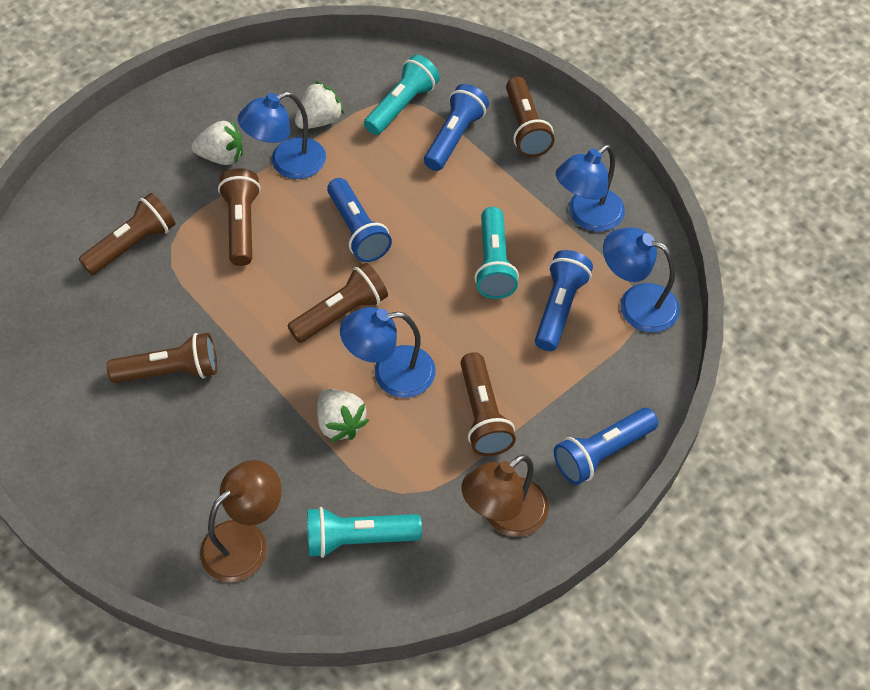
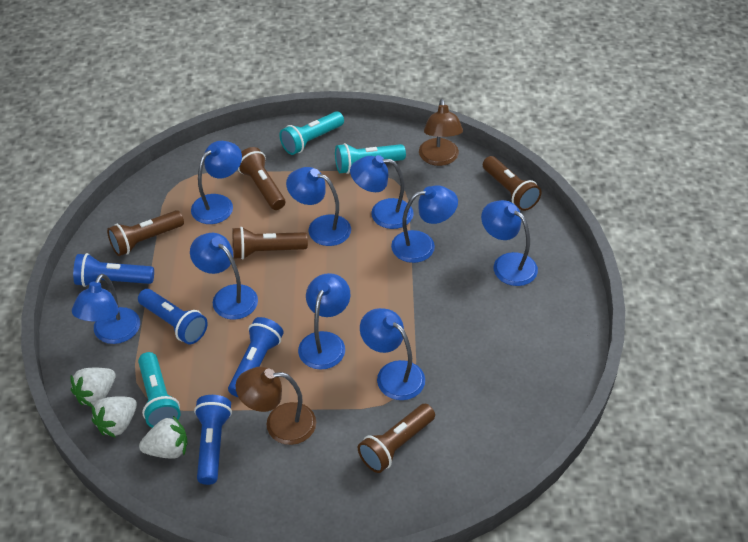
blue lamp: [238,91,326,179] [340,307,436,398] [556,145,625,232] [603,227,680,332] = 4 -> [72,274,140,344] [190,233,258,320] [191,141,242,224] [286,167,351,246] [298,273,351,370] [350,155,414,229] [360,308,425,400] [391,185,458,263] [481,200,538,286] = 9
brown flashlight: [79,193,176,275] [107,333,217,383] [218,168,261,266] [288,262,388,343] [460,352,516,456] [506,77,554,157] = 6 -> [107,210,184,256] [233,227,308,259] [238,147,285,210] [358,404,435,473] [483,156,541,211] = 5

